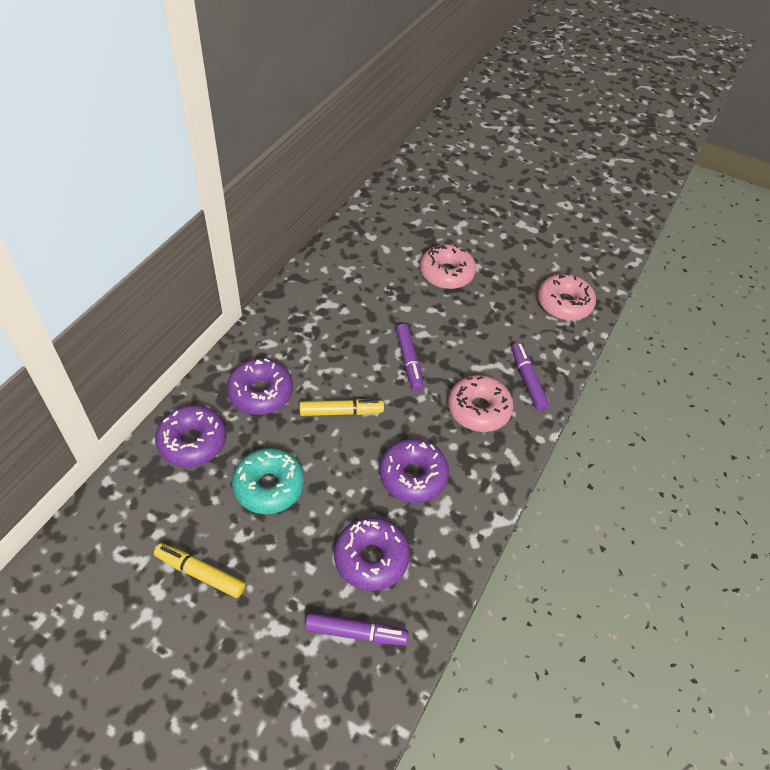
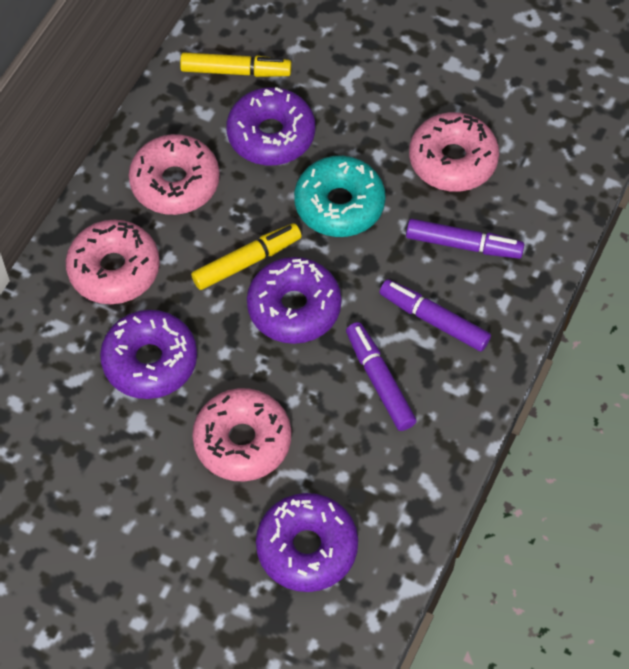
pink donut: [420,244,476,289] [448,375,514,432] [538,273,596,320] = 3 -> [66,220,160,304] [129,134,220,215] [192,388,291,481] [409,112,499,192] = 4

